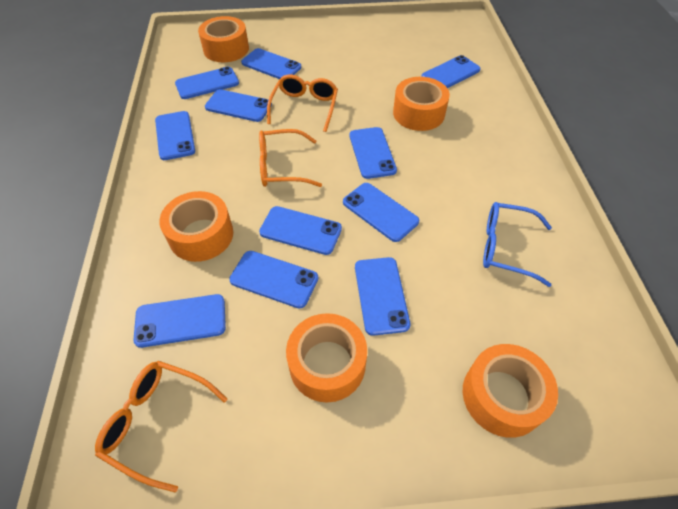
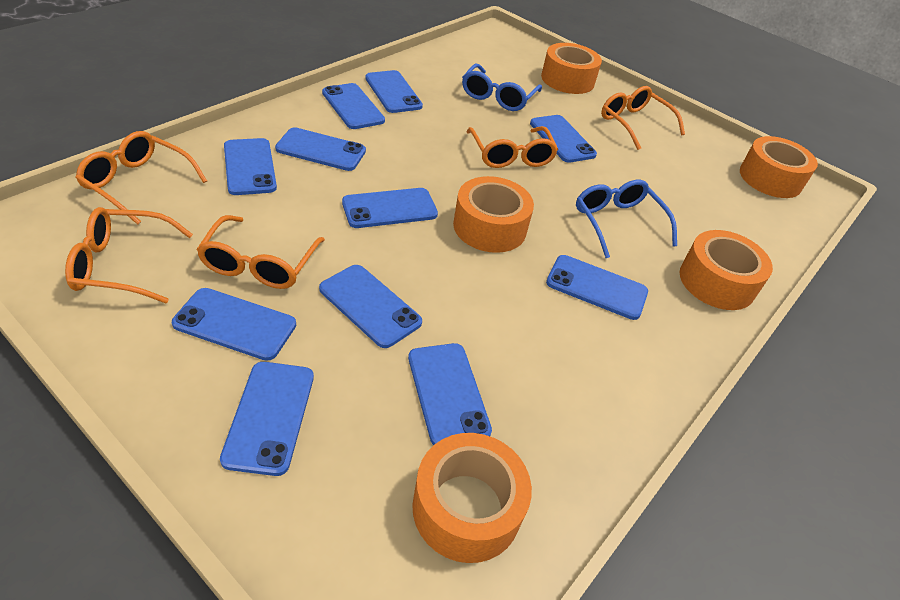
blue glasses: [483,202,552,287] = 1 -> [462,63,542,111] [576,180,677,258] = 2
orange glasses: [95,361,228,493] [259,129,322,187] [267,75,338,132] = 3 -> [65,207,193,303] [75,131,207,225] [196,215,325,289] [466,126,558,168] [601,86,685,150] = 5

